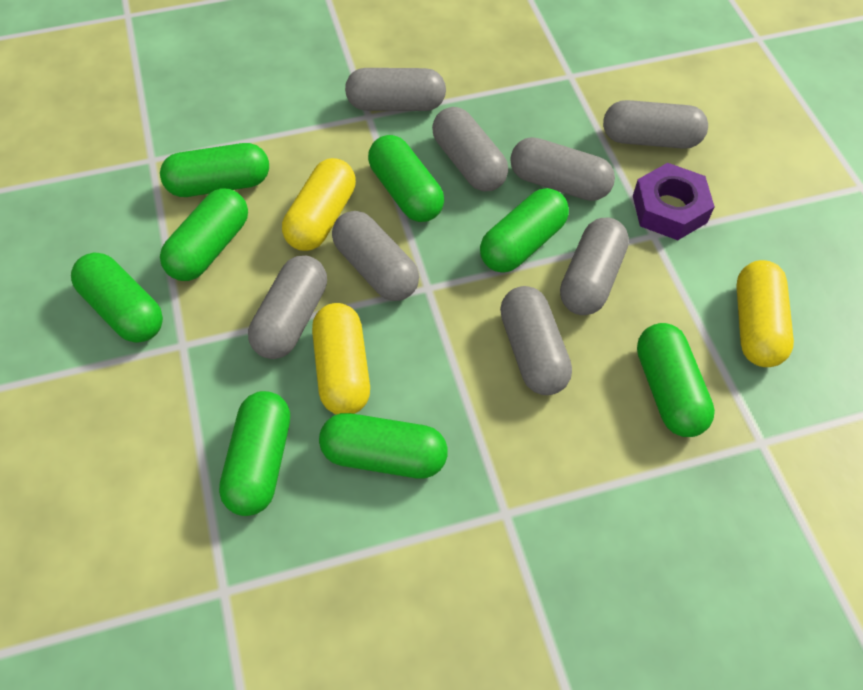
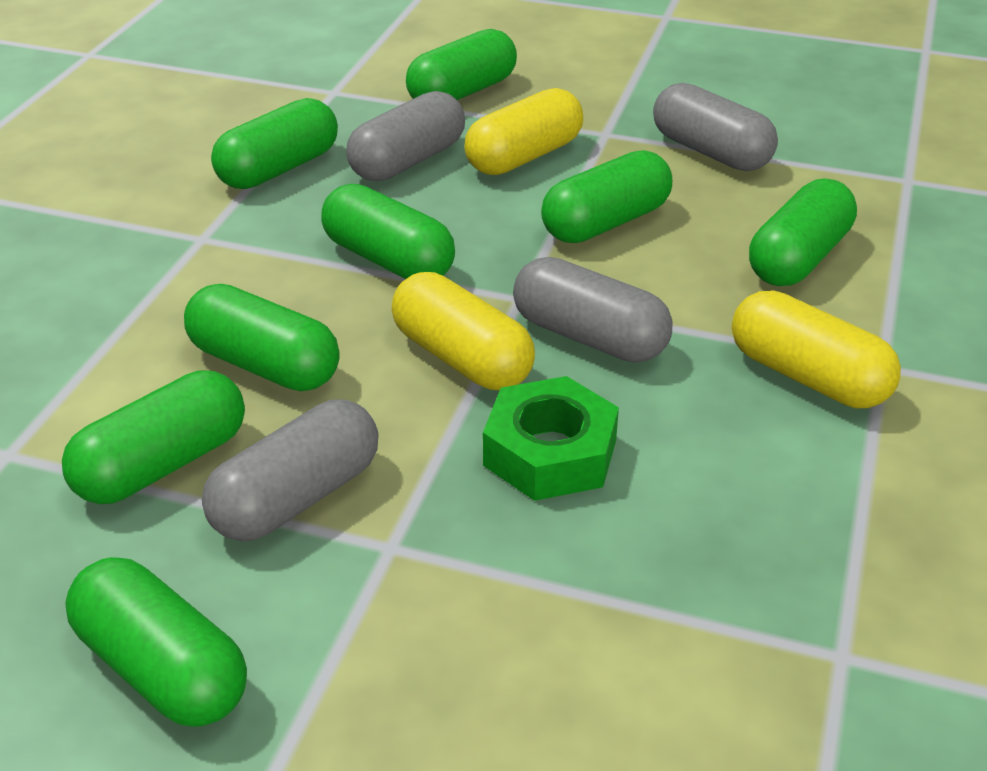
green nut: none = 0 -> [483,376,619,501] = 1
grey capsule: [248,255,327,359] [332,211,419,301] [345,68,446,111] [432,107,508,192] [500,286,572,395] [510,137,615,201] [560,218,629,315] [603,100,708,149] = 8 -> [202,399,379,542] [346,91,465,181] [513,257,672,363] [653,83,778,171] = 4
purple nut: [633,163,715,240] = 1 -> none = 0

